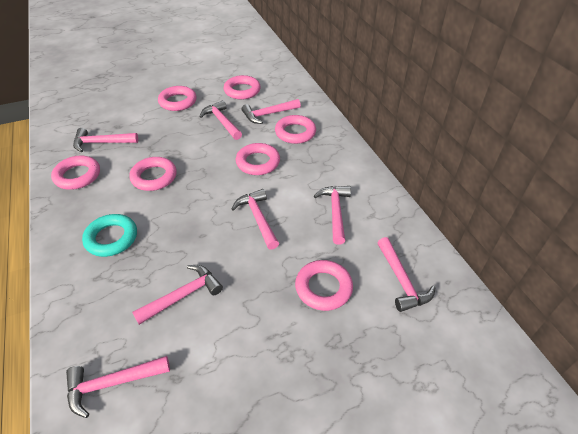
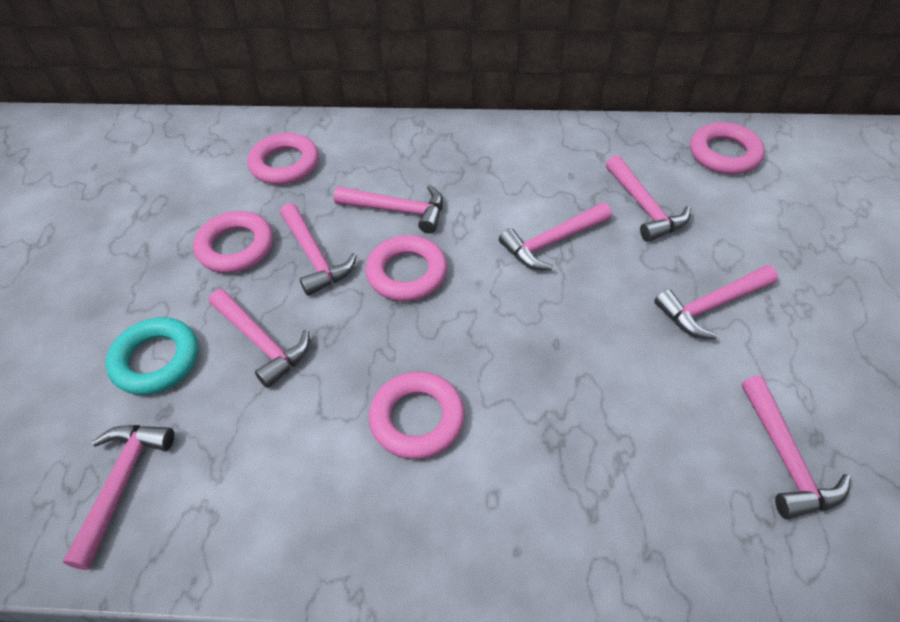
pink ring: [51,155,100,190] [129,157,177,191] [158,86,197,111] [224,75,261,99] [236,143,280,175] [275,115,316,144] [295,260,353,311] = 7 -> [193,211,273,273] [248,133,319,185] [365,235,447,301] [369,372,465,459] [690,122,765,174] = 5

